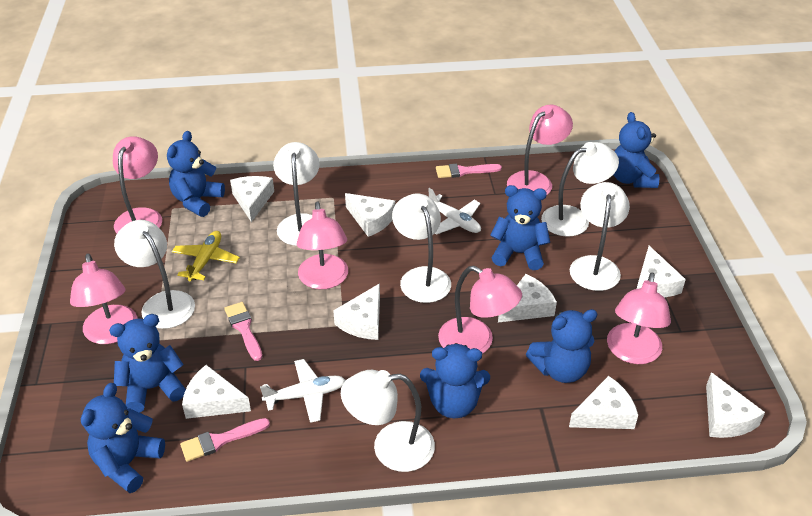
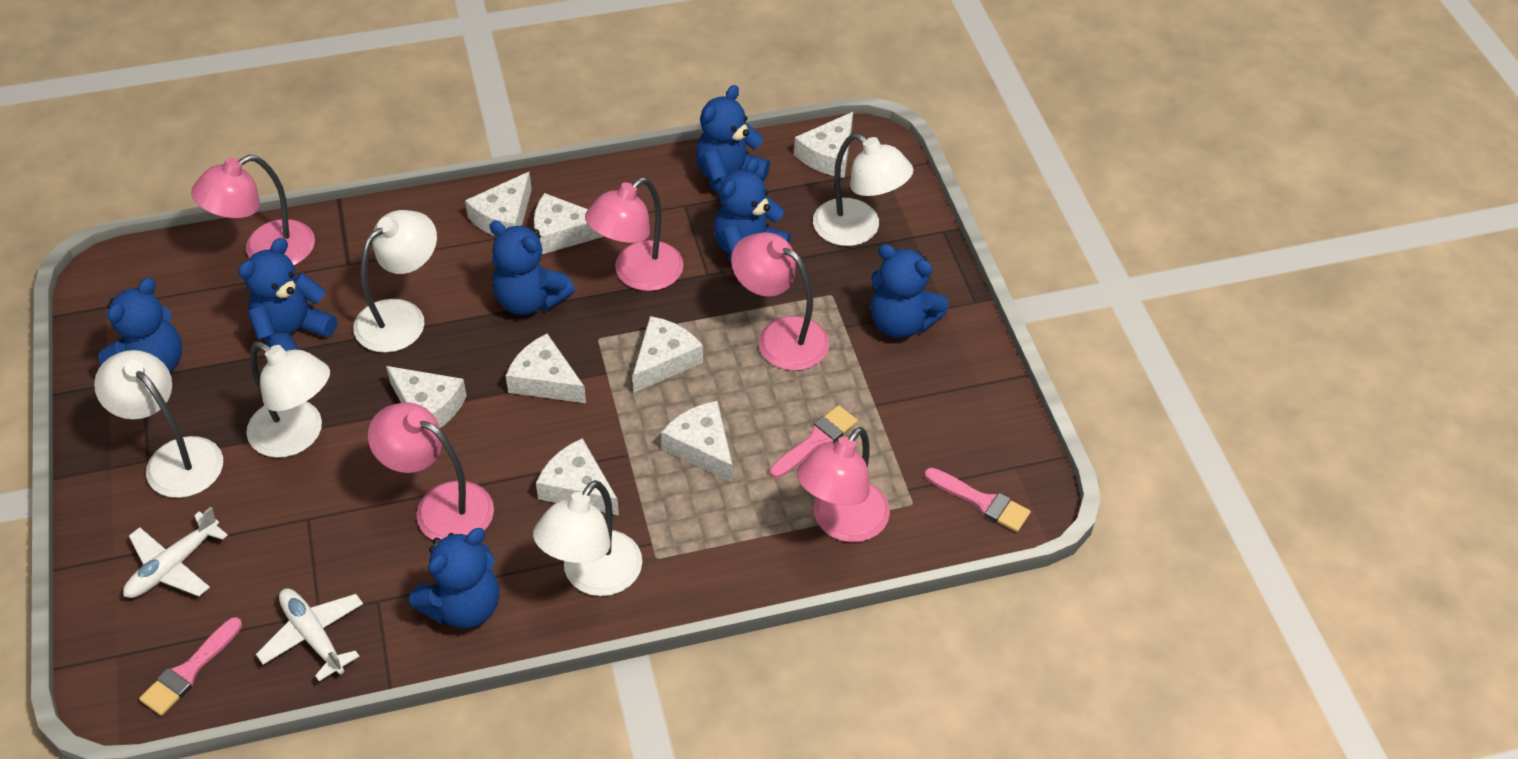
pink lamp: [70,253,137,344] [113,136,162,233] [297,201,348,289] [438,266,522,354] [507,105,573,196] [607,272,671,364] = 6 -> [191,155,315,265] [368,402,494,540] [585,177,683,291] [731,232,829,371] [797,427,890,542] = 5
white lamp: [114,220,195,329] [273,142,320,246] [341,370,435,472] [392,193,451,303] [541,142,619,237] [570,182,630,291] = 6 -> [94,350,223,498] [246,342,330,458] [353,210,437,353] [533,480,642,596] [813,133,913,246] = 5
yellow plane: [172,231,240,281] = 1 -> none = 0

